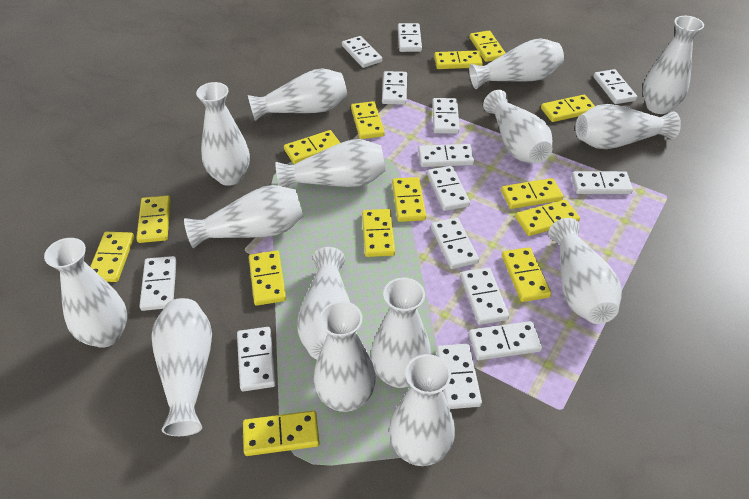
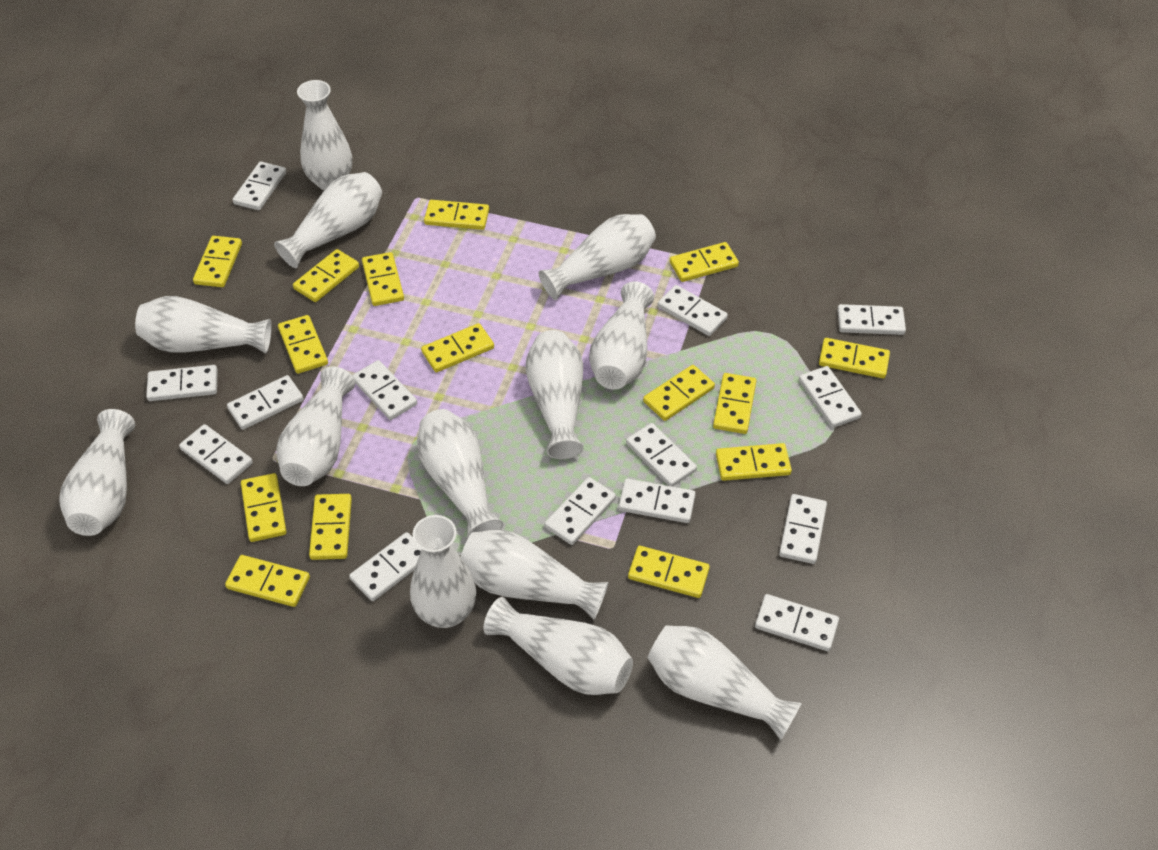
white vase: [44,238,127,348] [151,298,212,436] [184,185,303,249] [196,82,250,186] [248,68,347,121] [275,139,385,187] [297,247,350,359] [314,301,376,412] [371,278,431,388] [389,354,455,466] [469,38,564,89] [483,90,552,164] [548,218,622,324] [576,104,681,149] [643,16,704,114] = 15 -> [59,409,135,536] [135,296,272,353] [274,172,382,268] [276,366,355,486] [297,80,352,190] [410,515,476,628] [417,409,503,539] [461,529,609,620] [484,597,633,695] [526,330,583,459] [539,214,656,300] [589,282,654,389] [647,625,802,740] = 13
yellow domino: [90,232,134,282] [136,195,171,243] [243,411,319,456] [249,250,286,306] [284,130,340,164] [351,101,385,139] [362,209,395,257] [392,177,426,222] [434,51,483,69] [470,31,505,62] [501,178,563,209] [502,247,551,302] [515,199,580,236] [541,95,595,122] = 14 -> [193,236,242,287] [225,555,310,607] [241,473,286,542] [278,315,328,374] [293,249,359,302] [309,494,352,560] [362,252,404,306] [421,323,494,372] [424,200,489,230] [628,546,710,598] [643,365,715,421] [670,242,739,282] [713,373,757,434] [716,443,792,481] [819,338,890,378] = 15

